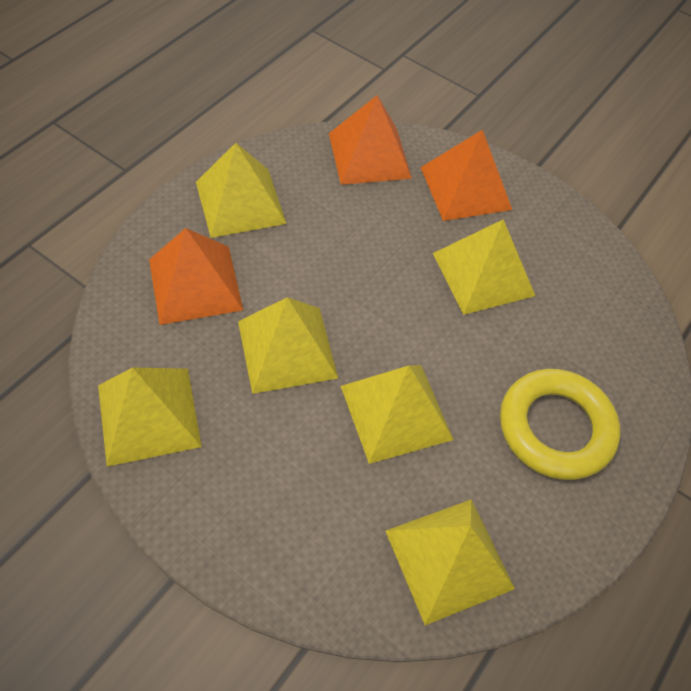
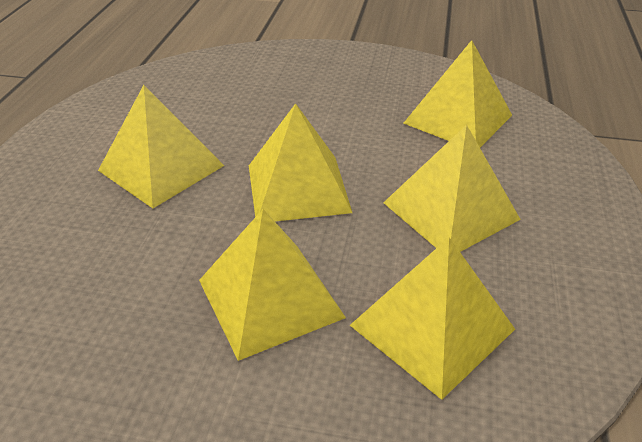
orange pyramid: [149,228,243,325] [329,96,412,185] [420,130,512,221] = 3 -> none = 0
yellow ring: [500,369,620,480] = 1 -> none = 0

